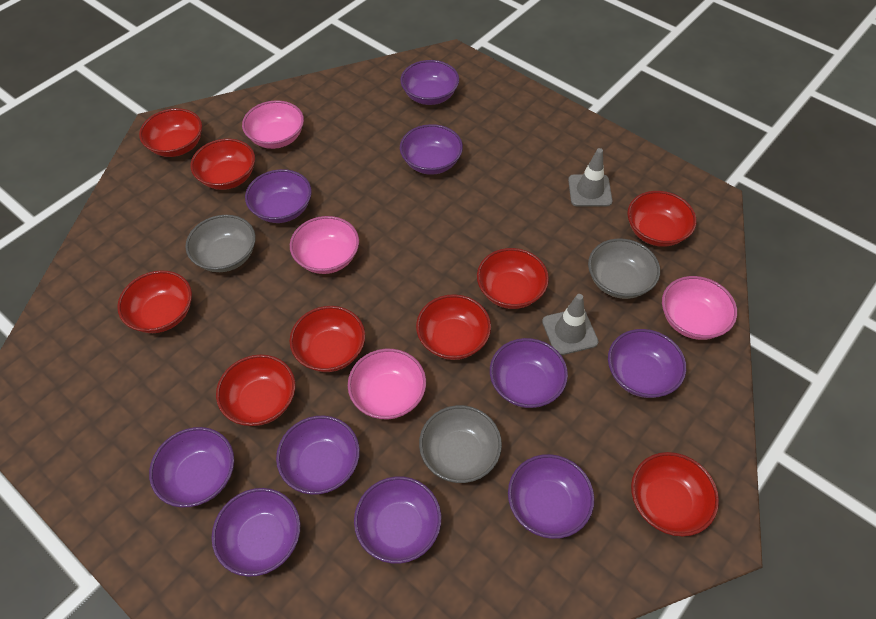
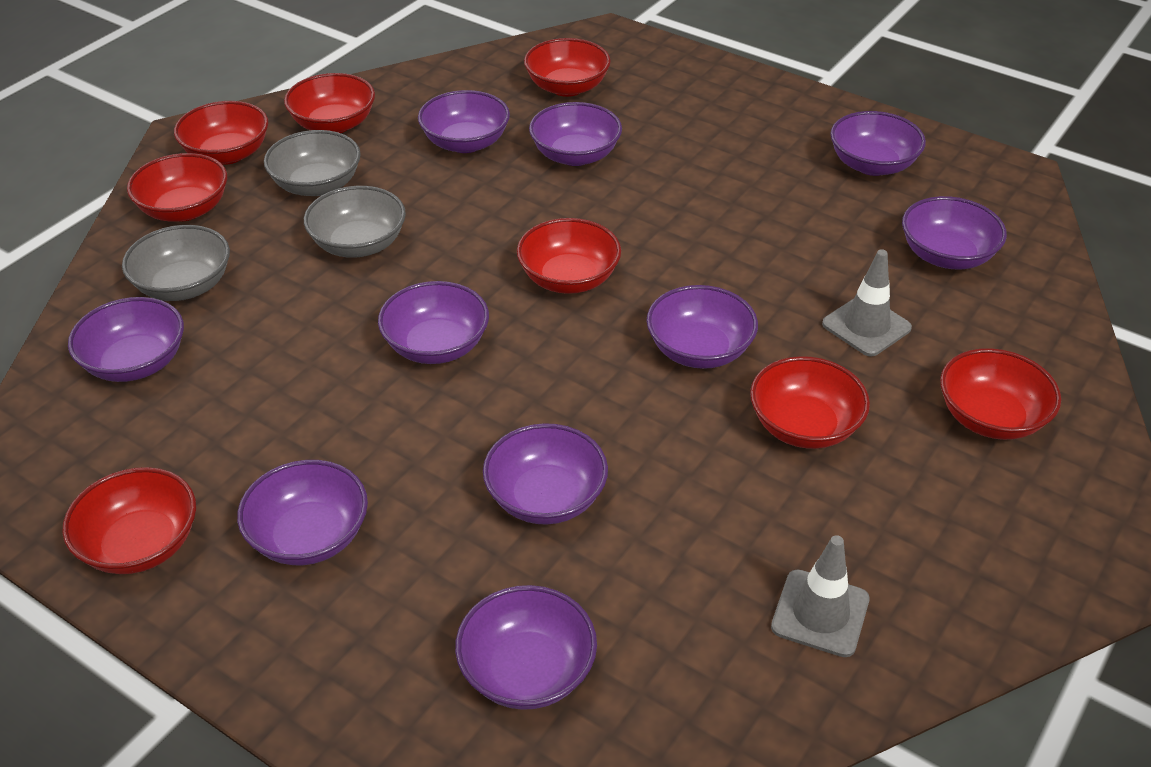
pink bowl: [242,100,304,149] [290,216,359,274] [348,349,426,419] [662,276,737,340] = 4 -> none = 0
red bowl: [117,270,192,333] [139,108,202,157] [191,139,255,190] [216,354,295,426] [289,306,365,372] [416,294,491,360] [477,248,549,309] [627,191,697,247] [631,452,719,537] = 9 -> [62,467,196,574] [127,153,227,222] [174,101,268,165] [284,73,375,133] [517,218,621,294] [524,38,611,97] [750,356,870,449] [940,348,1061,440] = 8

